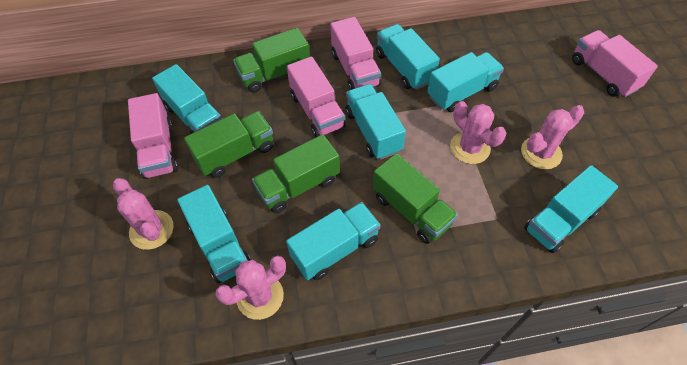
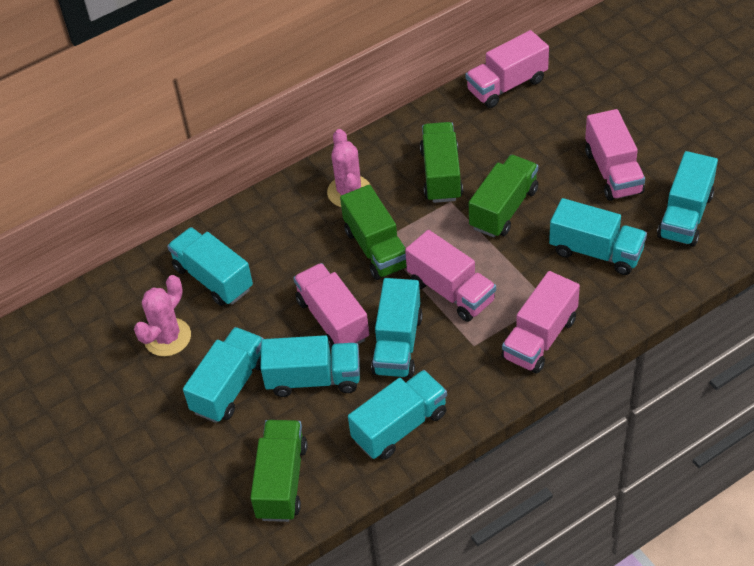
pink cactus: [113,178,174,250] [215,256,286,320] [450,101,507,164] [521,105,584,169] = 4 -> [134,275,191,356] [327,129,370,207] = 2
pink truck: [128,93,178,179] [287,56,346,137] [330,17,381,90] [572,30,658,97] = 4 -> [293,263,369,348] [405,230,496,322] [466,30,549,108] [502,271,580,374] [585,109,645,201] = 5

